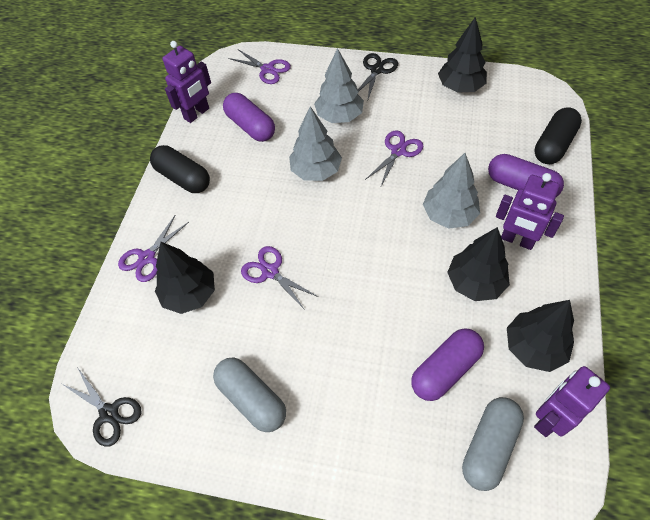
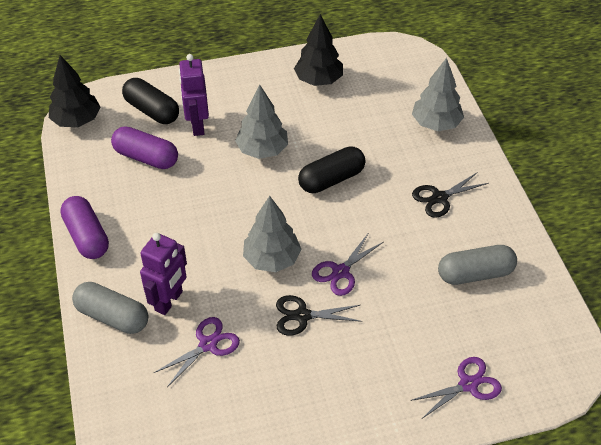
black tree: [155,242,215,314] [438,17,487,93] [447,227,510,301] [507,300,574,372] = 4 -> [49,55,101,127] [294,14,343,86] = 2
purple capsule: [223,93,275,142] [411,328,484,401] [488,154,564,197] = 3 -> [60,196,109,259] [111,126,178,169] = 2
purple robot: [162,41,211,123] [496,173,564,250] [534,366,610,437] = 3 -> [140,233,187,315] [179,54,209,136] = 2
purple scissors: [118,216,189,282] [228,49,291,84] [241,246,318,310] [365,131,423,188] = 4 -> [154,317,240,387] [312,232,383,296] [410,357,502,418] = 3

